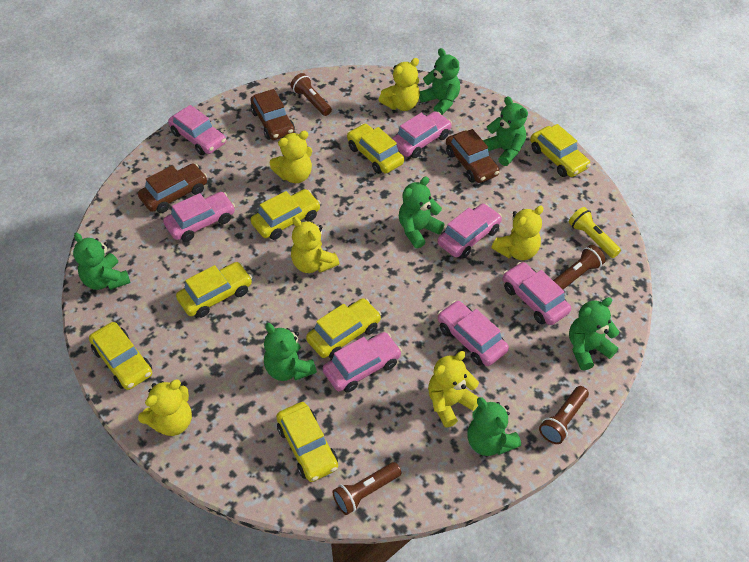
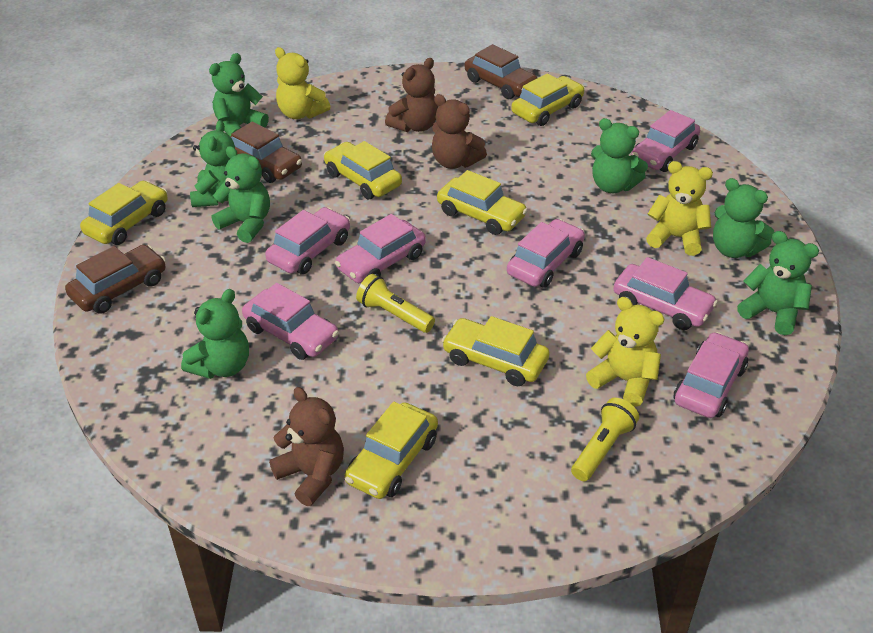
brown flashlight: [291,73,332,116] [332,462,401,515] [539,386,589,444] [553,245,606,289] = 4 -> none = 0
brown teddy bear: none = 0 -> [269,387,344,506] [385,58,438,132] [432,94,487,169] = 3
yellow car: [89,322,152,390] [176,262,252,318] [251,189,321,240] [276,402,338,482] [306,298,381,359] [347,124,404,174] [530,124,591,177] = 7 -> [80,181,168,245] [324,141,402,199] [345,402,438,499] [437,170,528,235] [442,316,550,386] [511,73,585,126] = 6
yellow flashlight: [569,207,621,258] = 1 -> [356,274,435,333] [571,398,639,481] = 2
yellow teddy bear: [138,380,192,436] [270,131,312,183] [291,217,339,273] [379,58,420,111] [428,351,479,427] [492,206,544,260] = 6 -> [275,47,330,119] [586,297,664,407] [646,161,713,256] = 3

